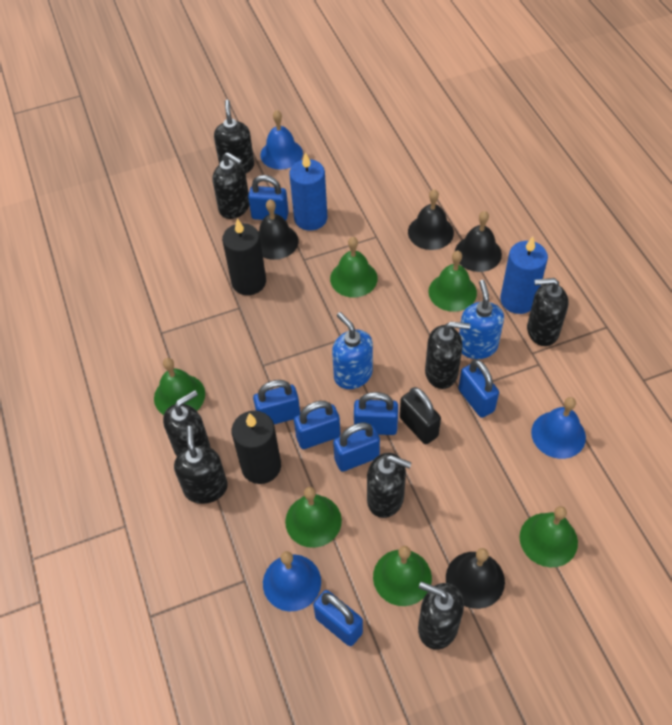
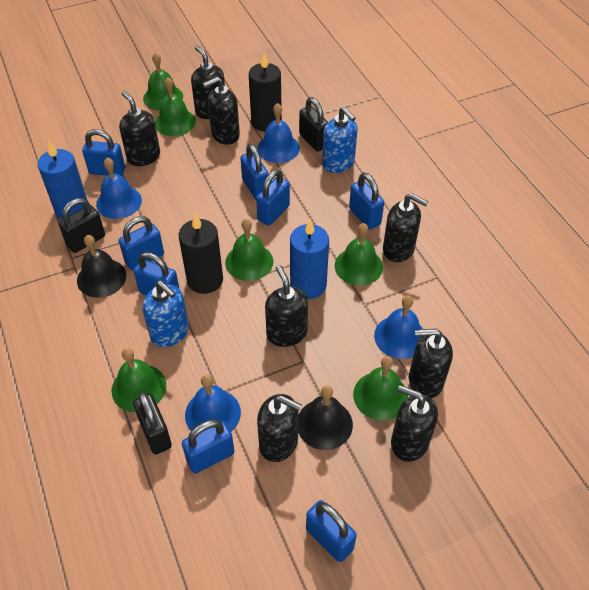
black bell: [259,199,299,260] [408,189,454,250] [446,548,505,609] [455,211,502,272] = 4 -> [77,235,126,298] [298,385,353,450] = 2
black padlock: [400,387,441,444] = 1 -> [59,198,105,253] [133,392,172,454] [299,97,328,152] = 3
blue bell: [260,110,303,170] [263,551,321,611] [531,397,586,459] = 3 -> [96,158,142,219] [185,375,241,432] [257,103,300,163] [374,296,423,359] = 4
blue padlock: [248,175,289,221] [253,380,300,424] [294,401,341,449] [313,590,363,646] [333,422,380,472] [354,392,398,435] [458,359,499,418] = 7 -> [82,129,125,176] [119,216,164,270] [134,252,179,295] [182,419,234,474] [240,144,269,199] [256,169,290,226] [306,500,357,562] [349,173,384,229] = 8

